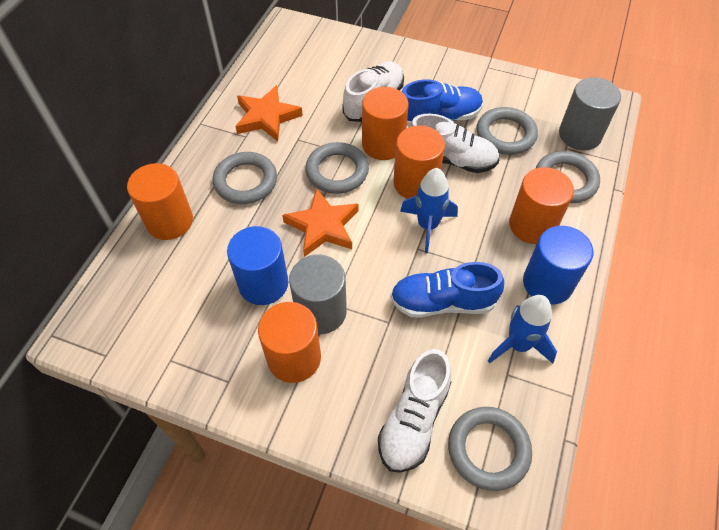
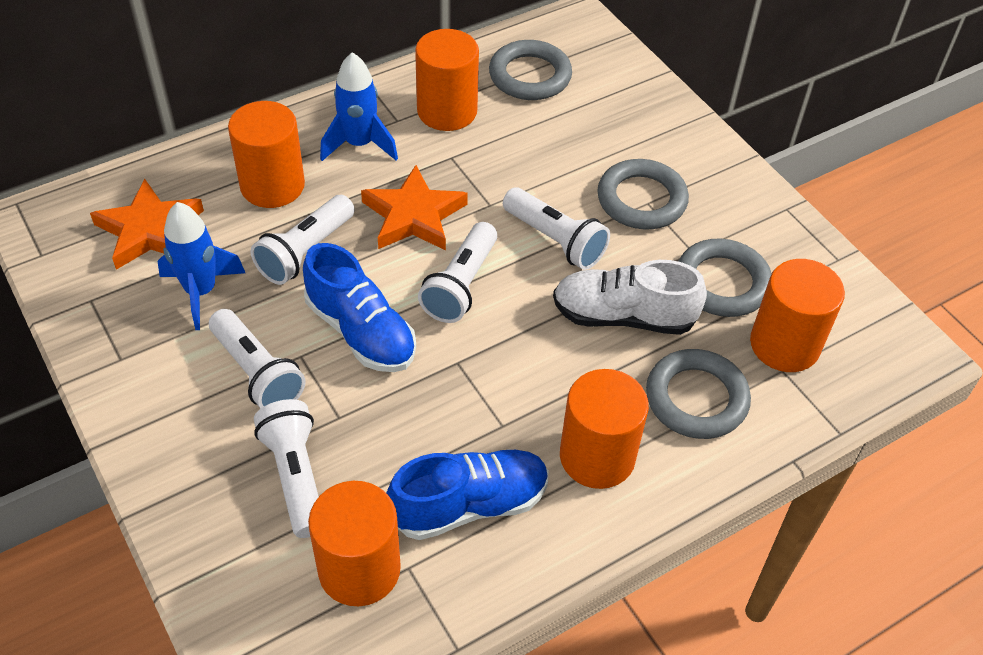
blue cylinder: [227,226,288,305] [523,226,593,304] = 2 -> none = 0
grey cylinder: [289,254,347,334] [559,77,621,150] = 2 -> none = 0
grey ring: [213,152,277,204] [305,142,369,194] [448,407,532,491] [477,107,538,155] [536,151,600,203] = 5 -> [489,40,572,100] [597,159,689,229] [646,349,751,439] [678,239,772,317] = 4
white flashlight: none = 0 -> [209,309,306,409] [251,195,355,285] [254,399,319,538] [418,222,497,323] [503,187,610,270] = 5
white shoe: [343,61,404,122] [378,349,451,473] [408,114,499,173] = 3 -> [553,260,707,335] = 1

